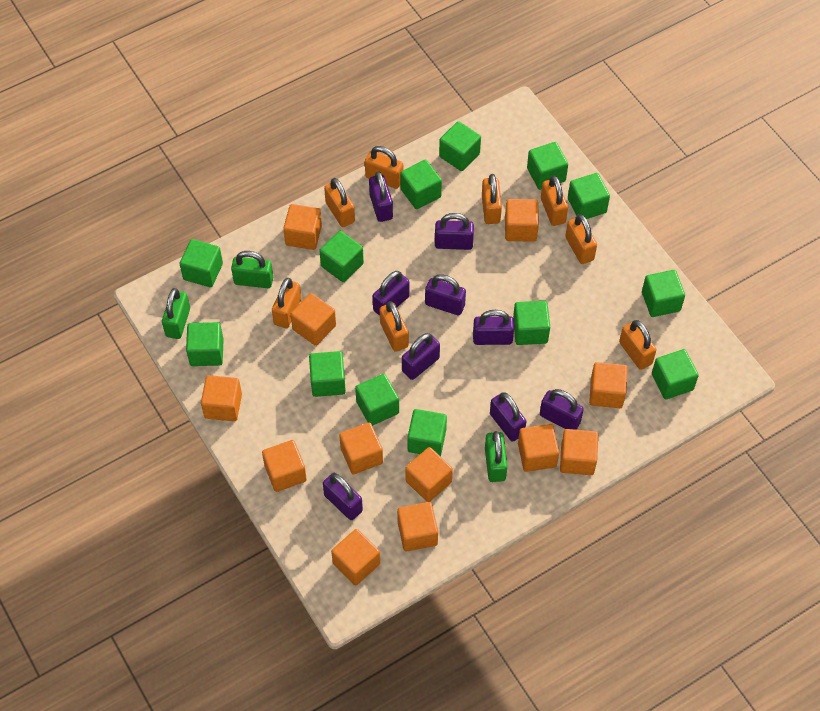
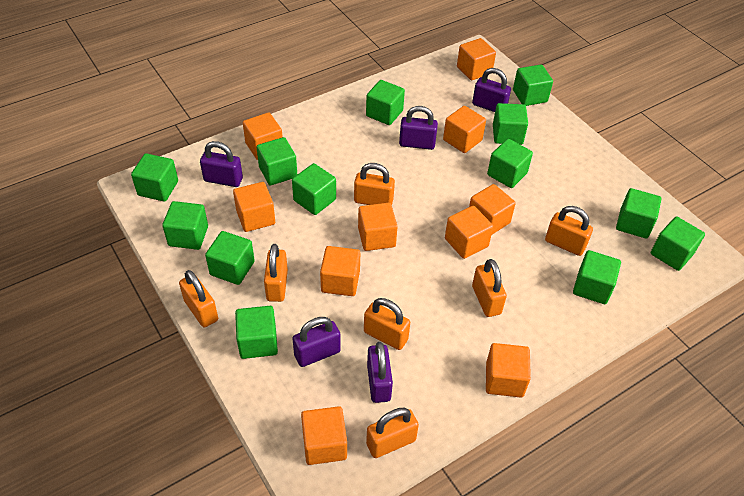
green padlock: [162,288,190,339] [231,251,273,288] [485,431,508,482] = 3 -> none = 0
orange cube: [201,375,242,422] [262,440,307,492] [283,204,322,250] [291,293,336,346] [331,529,380,585] [339,422,383,474] [397,502,438,551] [405,447,453,502] [505,199,539,242] [518,424,559,472] [560,429,598,475] [589,362,628,408] = 12 -> [233,182,275,232] [243,112,283,160] [301,406,347,465] [320,246,360,296] [358,203,398,251] [443,106,486,153] [445,206,493,259] [457,38,496,80] [469,184,516,234] [486,343,531,397] = 10
orange padlock: [272,278,301,328] [324,178,355,227] [365,146,403,189] [380,301,409,352] [482,174,502,224] [541,175,568,226] [565,214,597,264] [619,320,657,370] = 8 -> [179,270,218,327] [264,244,288,302] [354,163,395,205] [364,298,410,350] [366,408,419,458] [472,259,507,317] [545,206,593,256] = 7
purple padlock: [323,473,363,520] [369,171,393,222] [373,271,410,316] [402,333,440,380] [425,274,466,315] [435,213,474,250] [473,310,514,345] [490,392,527,442] [540,389,584,430] = 9 -> [200,141,243,187] [292,317,341,367] [367,342,393,403] [399,106,438,150] [472,68,511,112] = 5

